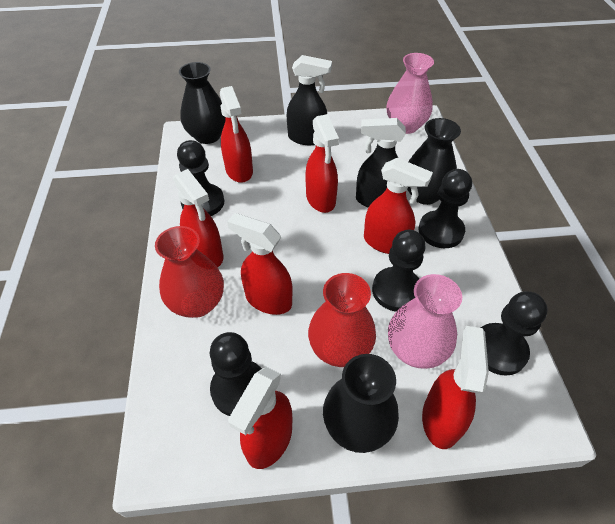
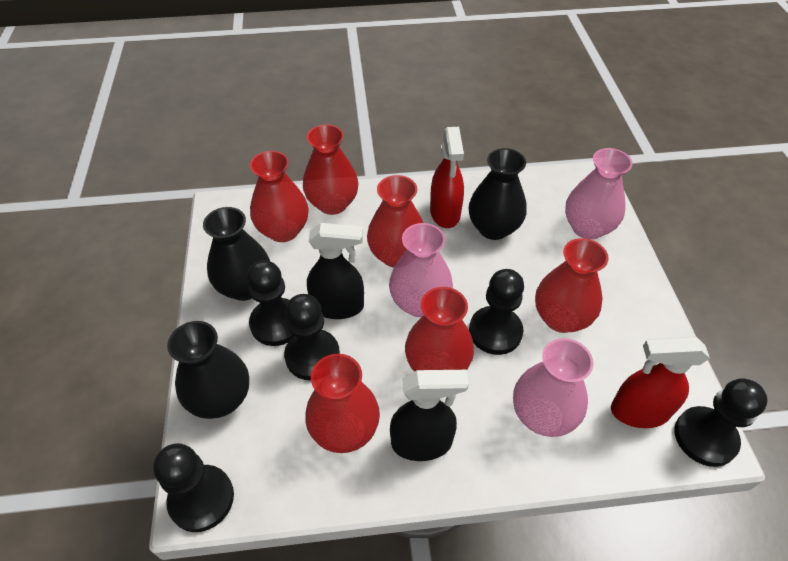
pink vase: [386,53,434,134] [388,274,462,369] = 2 -> [389,223,453,317] [513,338,594,437] [565,148,633,240] = 3
red spray bottle: [173,169,223,267] [220,86,253,183] [227,213,293,315] [228,367,293,469] [305,114,339,213] [364,158,433,254] [422,326,489,449] = 7 -> [430,127,464,228] [611,337,710,428] = 2
red vase: [155,226,224,318] [308,273,376,367] = 2 -> [250,151,309,242] [303,124,359,215] [305,354,380,453] [367,175,424,268] [405,287,474,372] [535,238,609,333] = 6

